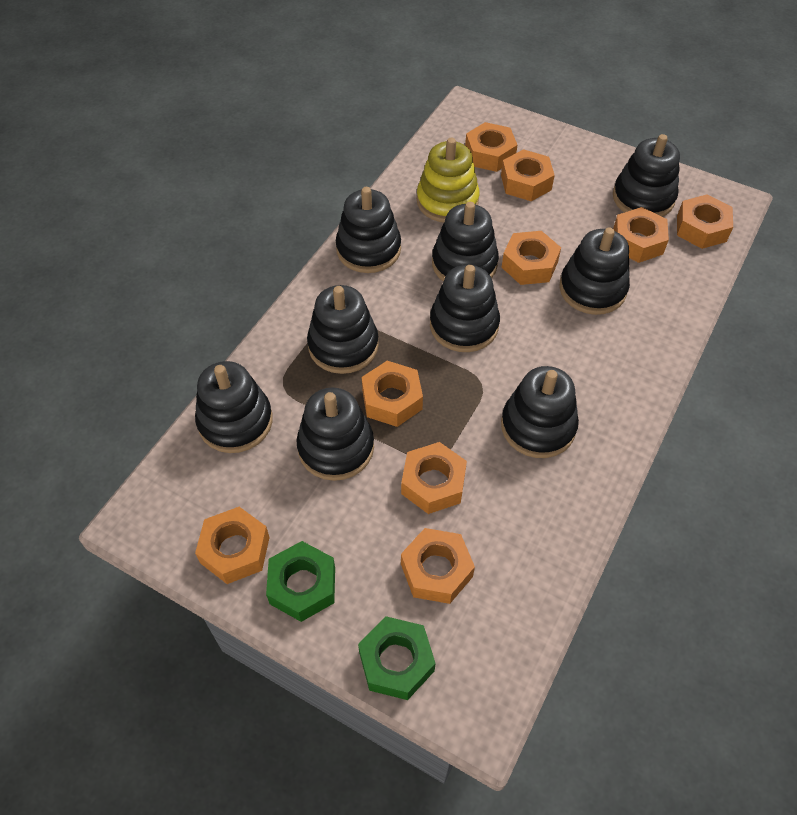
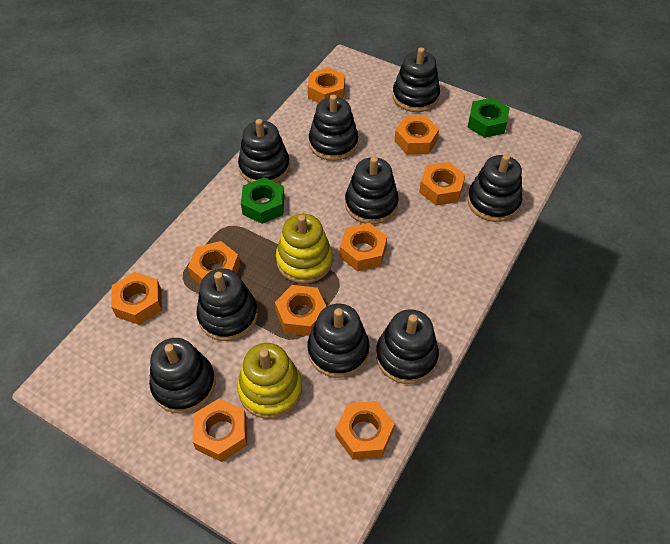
yellow stacking toy: [417,138,480,223] = 1 -> [237,343,302,419] [276,214,333,284] = 2

